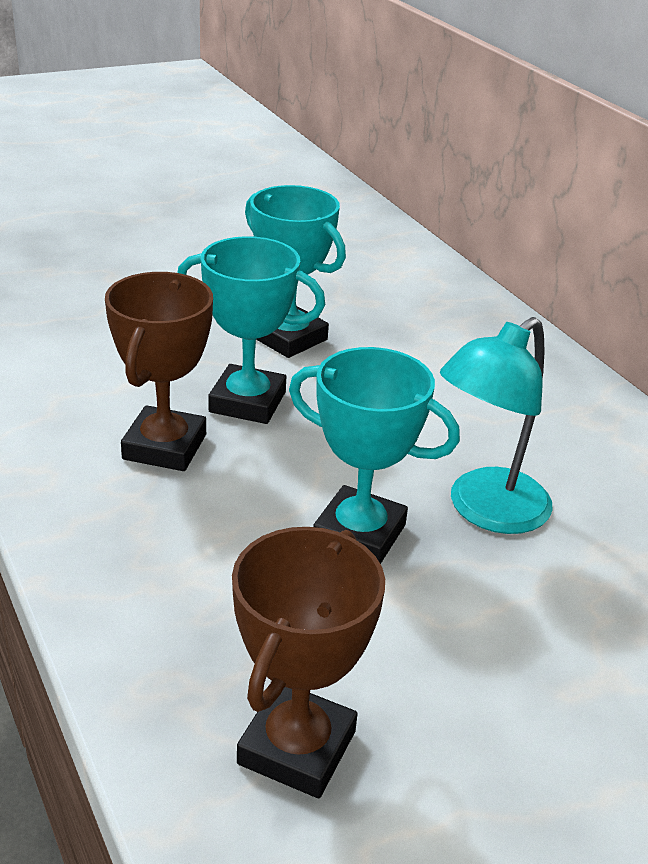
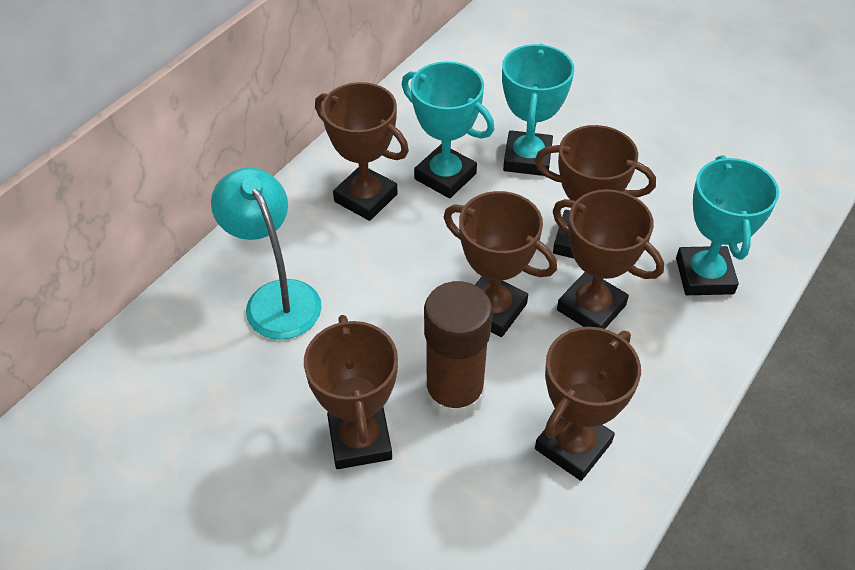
brown glue stick: none = 0 -> [424,281,493,420] = 1
brown trophy: [105,272,213,471] [232,527,385,798] = 2 -> [304,315,398,469] [315,82,409,221] [444,191,557,337] [535,125,656,258] [535,327,641,481] [553,189,664,329] = 6

